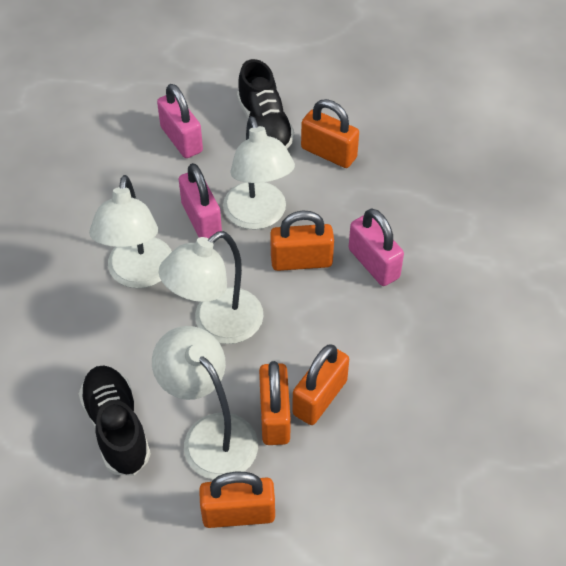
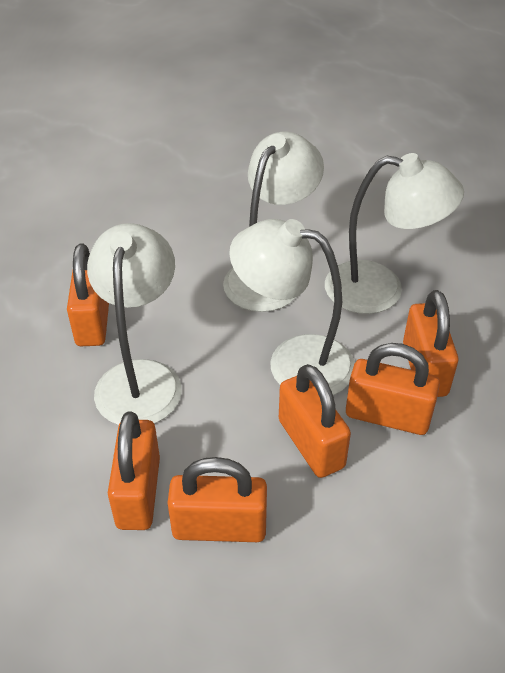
black shoe: [79,365,151,476] [237,59,295,149] = 2 -> none = 0
orange padlock: [199,472,275,528] [259,361,291,445] [270,210,334,271] [292,344,349,425] [301,99,359,168] = 5 -> [67,244,109,346] [108,411,160,530] [168,457,267,542] [279,364,351,478] [346,343,440,435] [403,290,458,397] = 6
pink padlock: [157,84,203,158] [179,163,222,239] [349,208,404,286] = 3 -> none = 0

